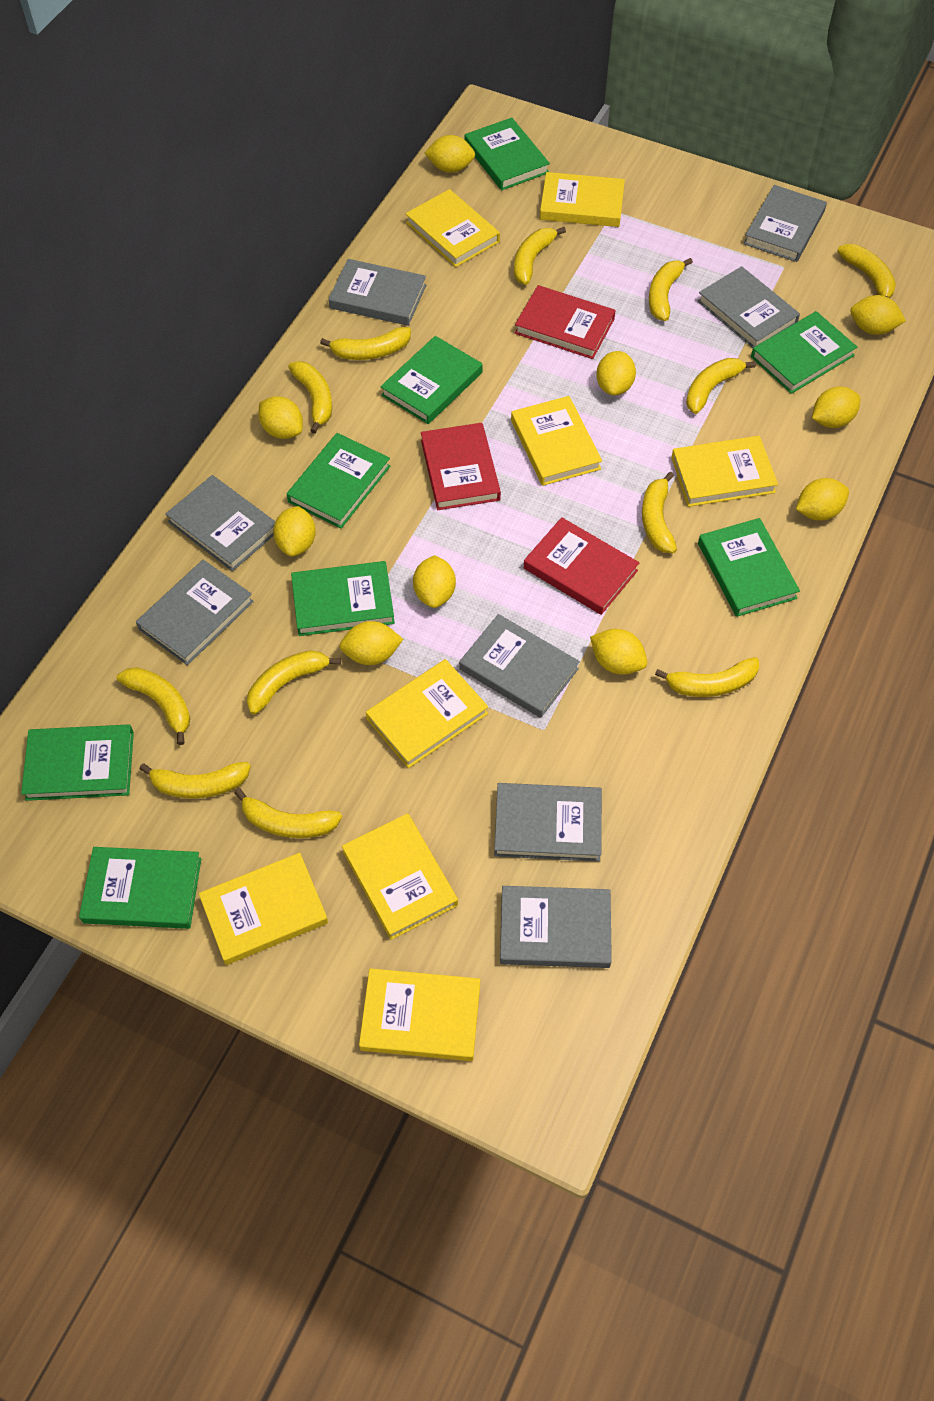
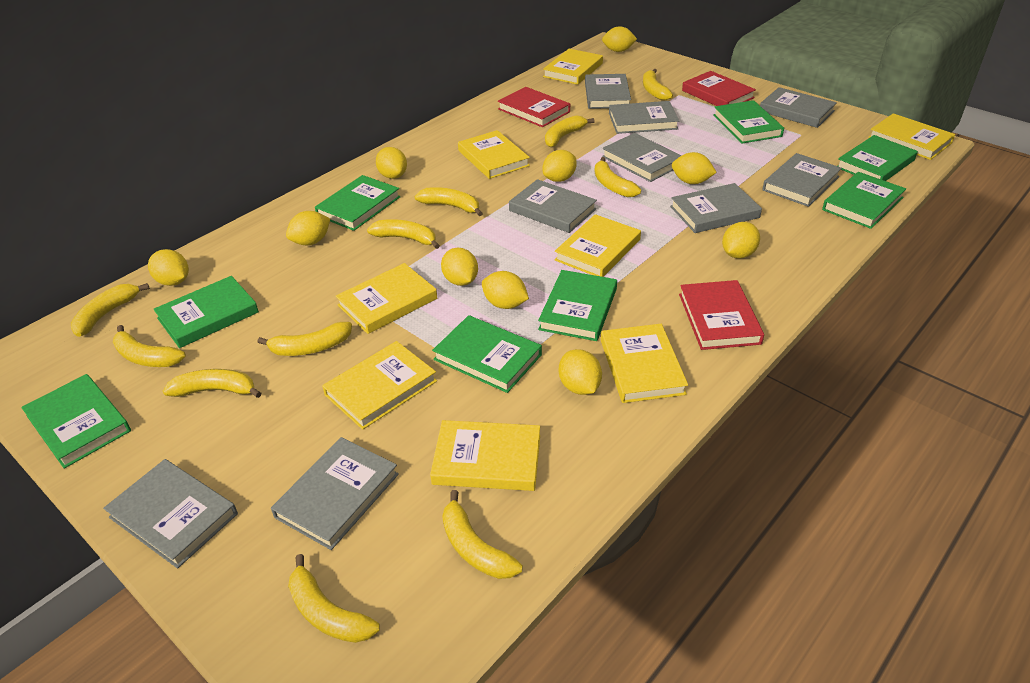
grey book: [136,560,254,665] [166,475,275,571] [329,259,426,326] [459,614,580,718] [494,783,602,862] [500,886,612,968] [697,266,800,348] [744,185,827,262] = 8 -> [103,459,238,568] [271,437,399,550] [509,179,597,233] [585,74,631,109] [602,133,682,182] [609,101,679,134] [670,183,762,233] [760,87,837,128] [762,153,842,207] = 9
yellow banana: [117,667,190,745] [140,762,251,799] [234,788,342,838] [247,650,341,714] [288,361,332,434] [320,327,411,360] [514,227,566,285] [642,472,677,553] [649,258,693,321] [655,657,759,697] [686,358,756,414] [837,244,896,298] = 12 -> [71,283,150,337] [113,325,186,367] [163,369,261,398] [257,322,352,356] [288,554,380,643] [367,219,440,249] [415,187,483,216] [442,490,523,579] [545,115,595,147] [594,157,641,197] [643,69,673,100] = 11

